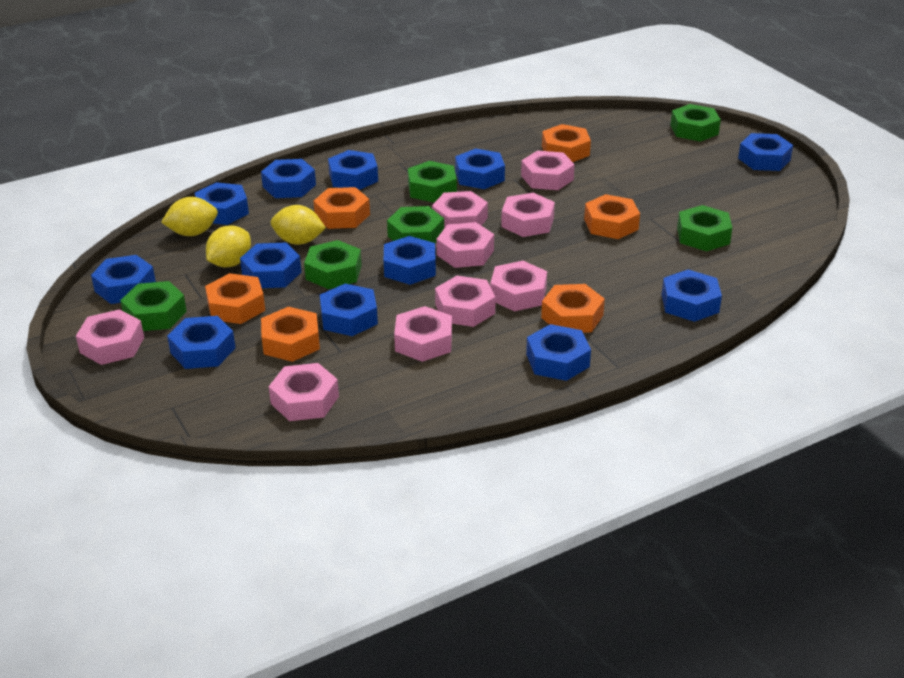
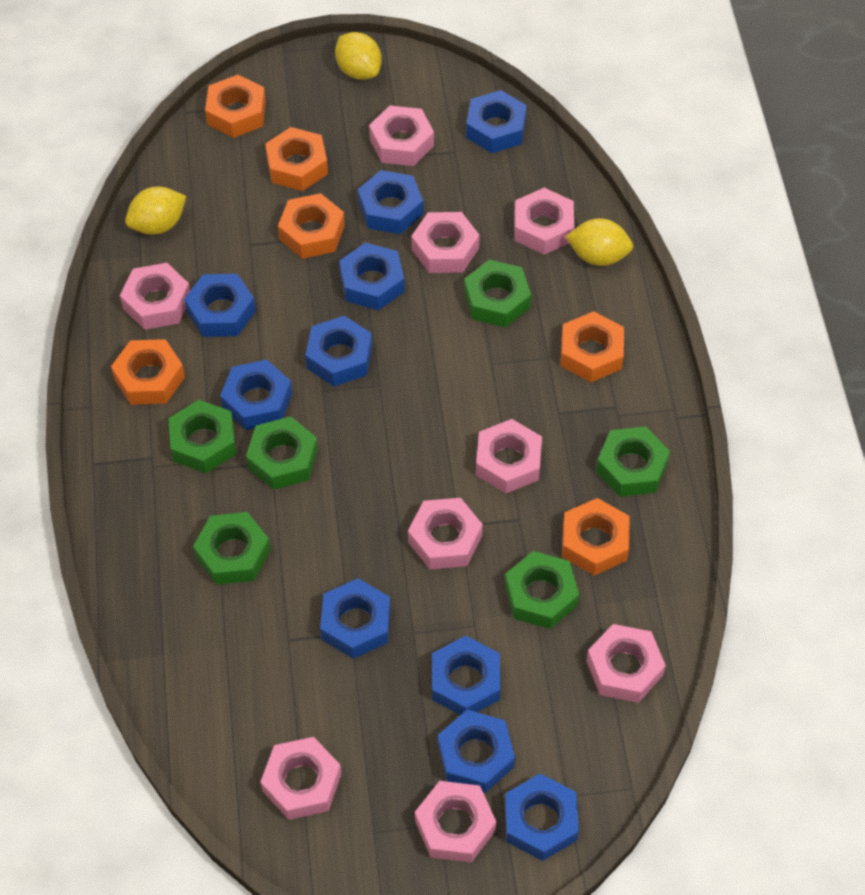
blue nut: [91,255,156,304] [167,316,236,369] [195,182,249,225] [240,243,301,288] [261,159,316,198] [320,284,378,336] [328,150,378,190] [384,236,436,285] [455,148,505,189] [526,324,591,381] [662,270,722,322] [738,133,793,171] = 12 -> [184,274,256,337] [220,360,292,430] [305,316,372,386] [320,578,390,659] [339,242,405,310] [358,170,423,234] [432,636,501,715] [438,710,515,793] [466,90,527,153] [505,773,579,861] = 10

